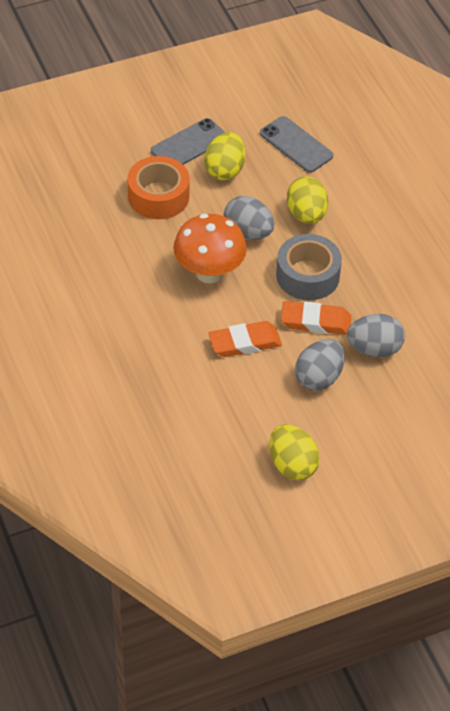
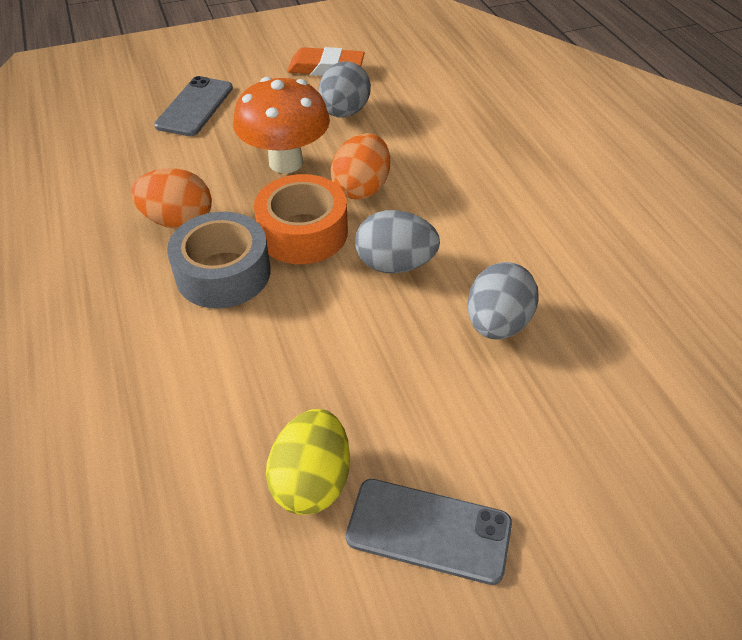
orange egg: none = 0 -> [131,168,212,229] [331,133,390,200] = 2
orange eraser: [208,321,282,357] [281,301,351,335] = 2 -> [287,47,365,76] = 1
yellow egg: [204,132,245,181] [270,424,320,480] [287,177,328,224] = 3 -> [266,409,350,515] = 1

